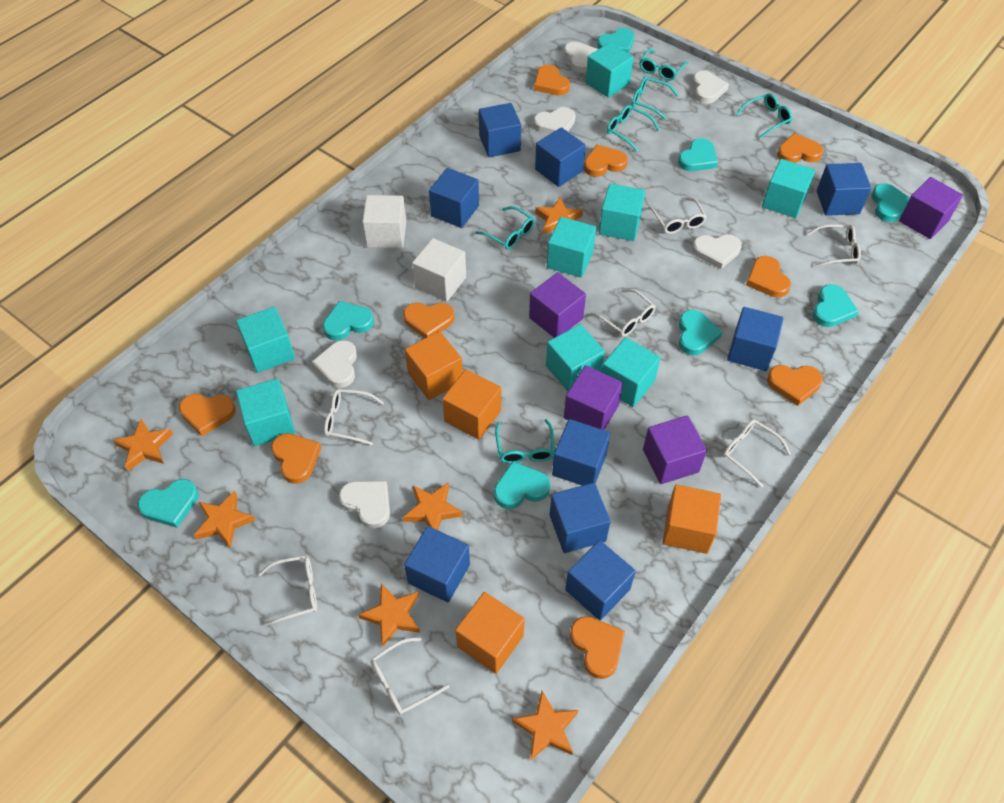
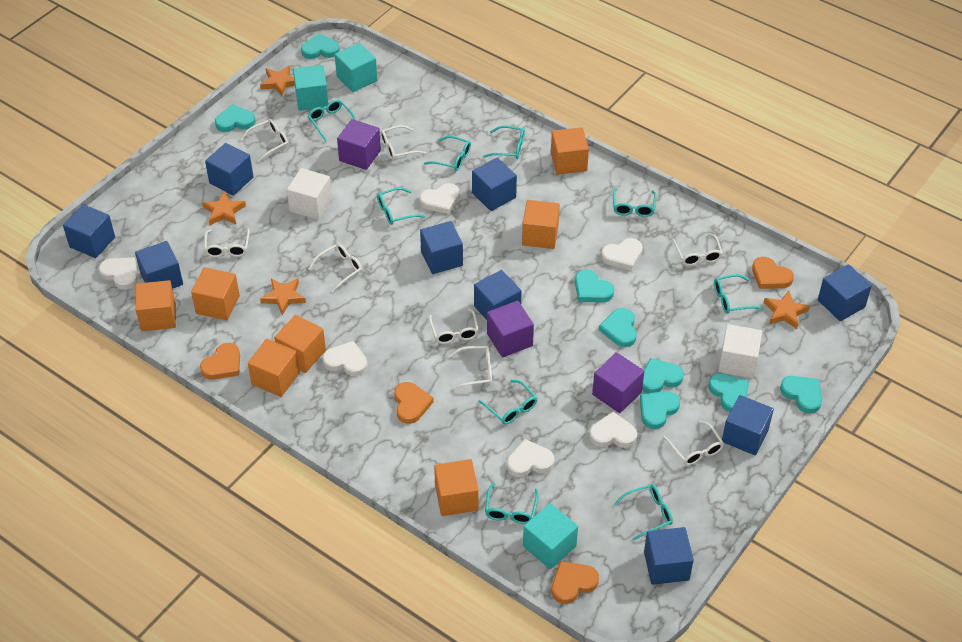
orange cube: [405,331,463,400] [442,369,501,440] [455,592,525,674] [662,485,721,554] = 4 -> [135,280,176,331] [191,267,240,320] [248,339,300,397] [274,315,326,373] [434,459,479,516] [522,200,560,249] [551,127,589,175] = 7
orange heart: [179,394,236,436] [271,433,321,484] [403,303,455,338] [534,65,570,96] [570,616,625,679] [584,145,628,177] [746,256,791,298] [767,365,823,406] [777,133,823,163] = 9 -> [200,343,240,380] [394,382,434,424] [552,561,599,604] [752,257,794,289] = 4
orange star: [113,419,173,471] [194,491,255,548] [358,584,420,647] [403,482,463,530] [512,691,579,761] [535,197,583,234] = 6 -> [202,191,246,225] [260,65,295,96] [260,278,306,315] [764,291,810,329] = 4
purple cube: [529,272,586,338] [564,365,623,430] [643,415,707,484] [899,177,963,239] = 4 -> [337,119,381,170] [487,301,534,357] [592,352,644,413] = 3
turquoise cube: [236,307,295,373] [236,379,295,446] [546,324,605,391] [547,217,596,278] [586,42,634,98] [599,184,645,241] [602,337,660,407] [762,159,815,218] = 8 -> [293,65,329,111] [335,43,377,92] [523,503,578,569] = 3
turquoise glasses: [475,206,535,250] [495,419,555,464] [607,105,660,151] [632,76,678,119] [640,49,688,81] [736,93,792,138] = 6 -> [308,100,356,142] [377,187,425,225] [424,136,471,171] [478,380,538,424] [483,126,525,159] [485,483,539,524] [613,188,657,217] [614,484,673,541] [714,274,763,314] = 9
white glasses: [258,555,317,626] [324,389,384,445] [371,638,449,715] [590,289,655,337] [648,198,707,234] [723,419,791,488] [807,224,861,267] = 7 -> [204,228,250,257] [240,119,289,162] [309,244,362,292] [380,125,426,160] [429,309,479,344] [449,346,492,390] [663,421,724,465] [672,233,723,266] = 8

